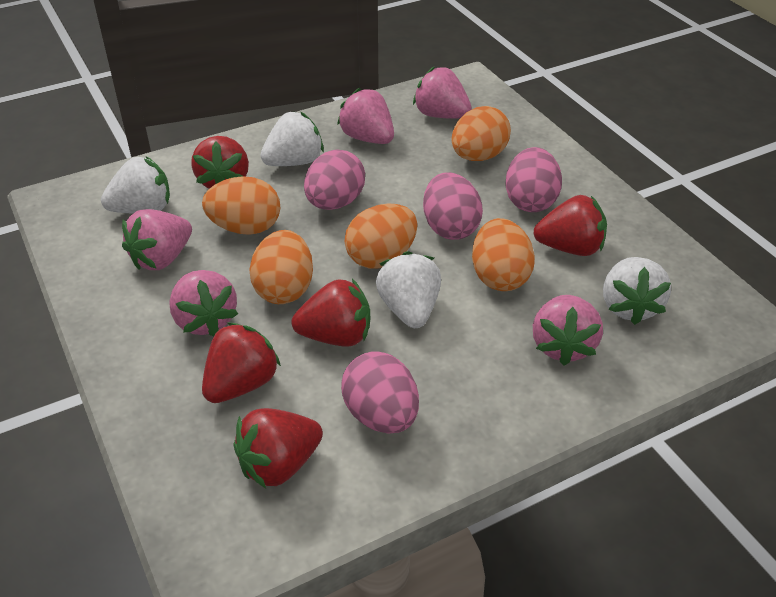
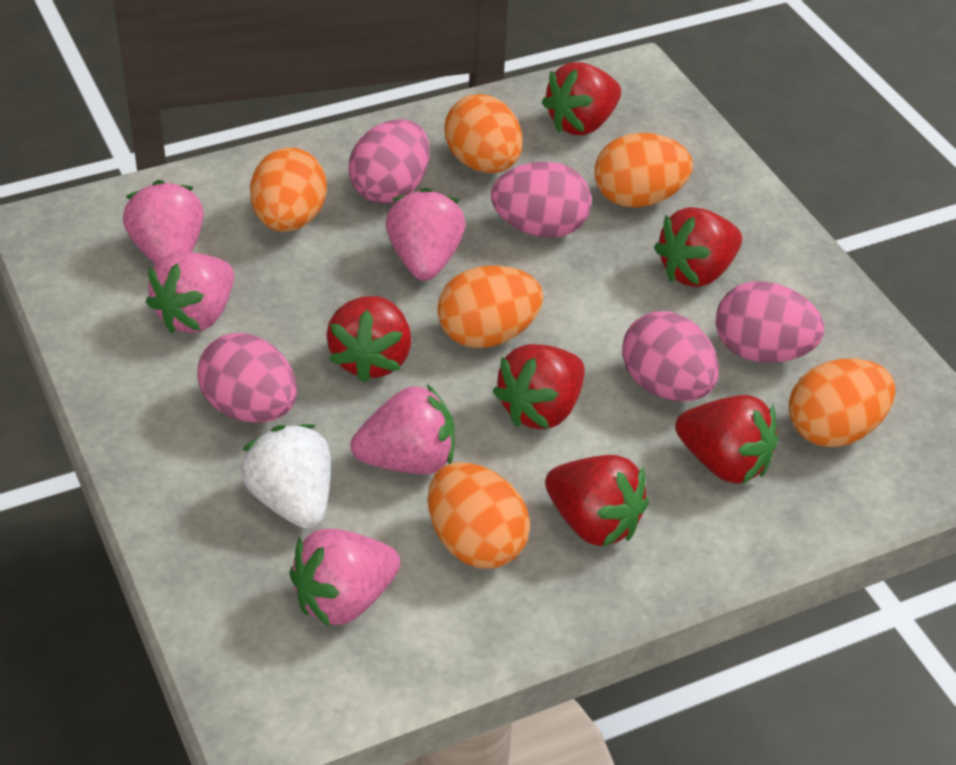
orange egg: [202,176,280,235] [249,230,313,304] [344,203,418,269] [451,106,511,161] [472,218,535,291] = 5 -> [250,148,327,232] [428,463,530,568] [437,265,543,348] [445,94,522,173] [594,133,693,208] [789,359,895,447] = 6
pink egg: [304,149,365,210] [341,351,419,434] [423,172,483,240] [505,147,562,212] = 4 -> [197,333,297,423] [348,119,429,204] [491,162,591,238] [622,311,719,401] [715,281,824,363] = 5
red strawberry: [191,136,249,189] [202,322,281,403] [233,408,323,488] [291,279,370,347] [533,195,607,256] = 5 -> [326,296,411,383] [493,344,585,429] [542,62,621,135] [545,455,649,547] [654,207,742,287] [675,395,778,484] = 6
white strawberry: [101,156,170,214] [260,111,324,166] [376,251,441,328] [603,257,671,325] = 4 -> [241,424,331,529] = 1

